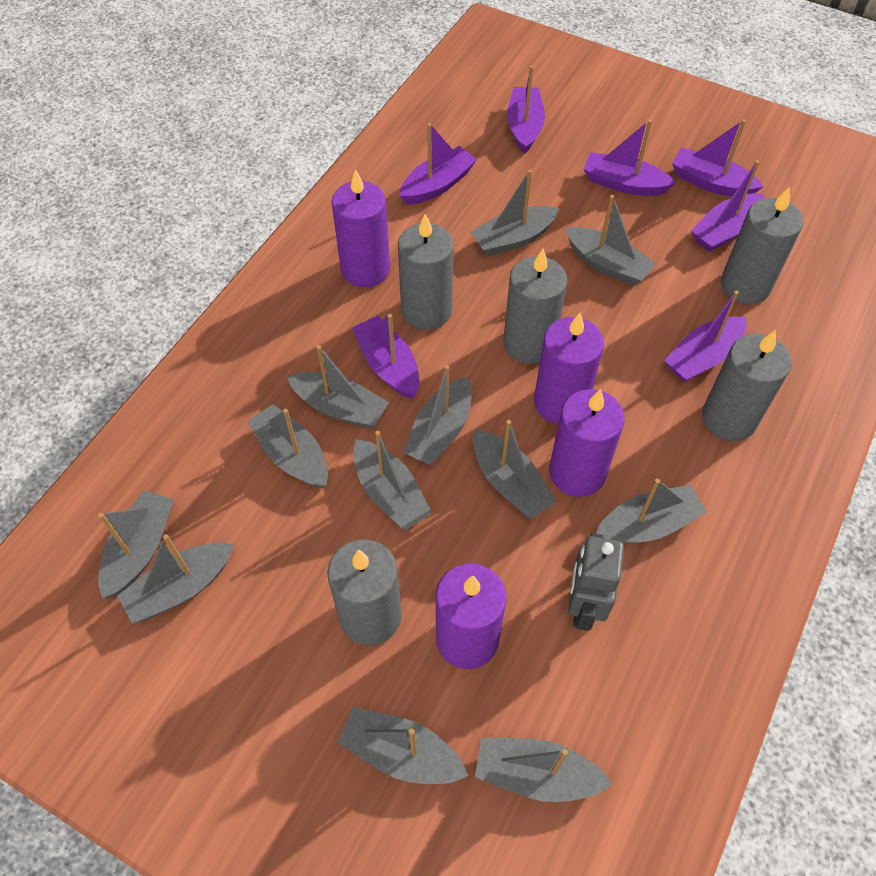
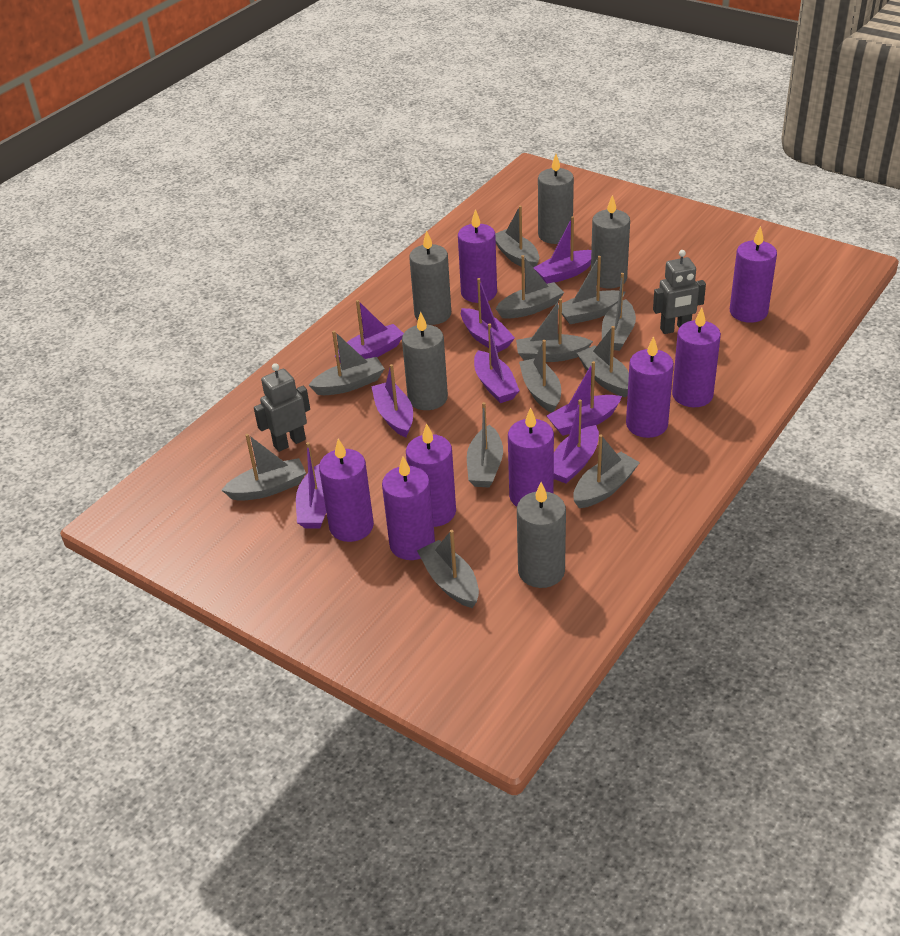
grey robot: [568,533,624,631] = 1 -> [254,363,310,452] [653,250,706,334] = 2
purple boat: [352,314,419,399] [399,123,477,205] [507,65,545,154] [583,120,676,196] [664,291,746,382] [672,119,763,197] [691,160,764,252] = 7 -> [296,442,326,529] [335,300,404,361] [371,364,413,437] [461,278,515,353] [474,323,520,403] [533,216,591,284] [546,361,622,436] [554,399,599,484] = 8
purple candle: [331,169,390,287] [436,564,507,669] [534,313,604,424] [549,389,625,497] = 4 -> [319,438,374,542] [382,456,435,560] [406,423,456,527] [458,209,497,303] [508,407,554,507] [626,336,674,438] [672,308,721,407] [730,226,777,323] = 8

